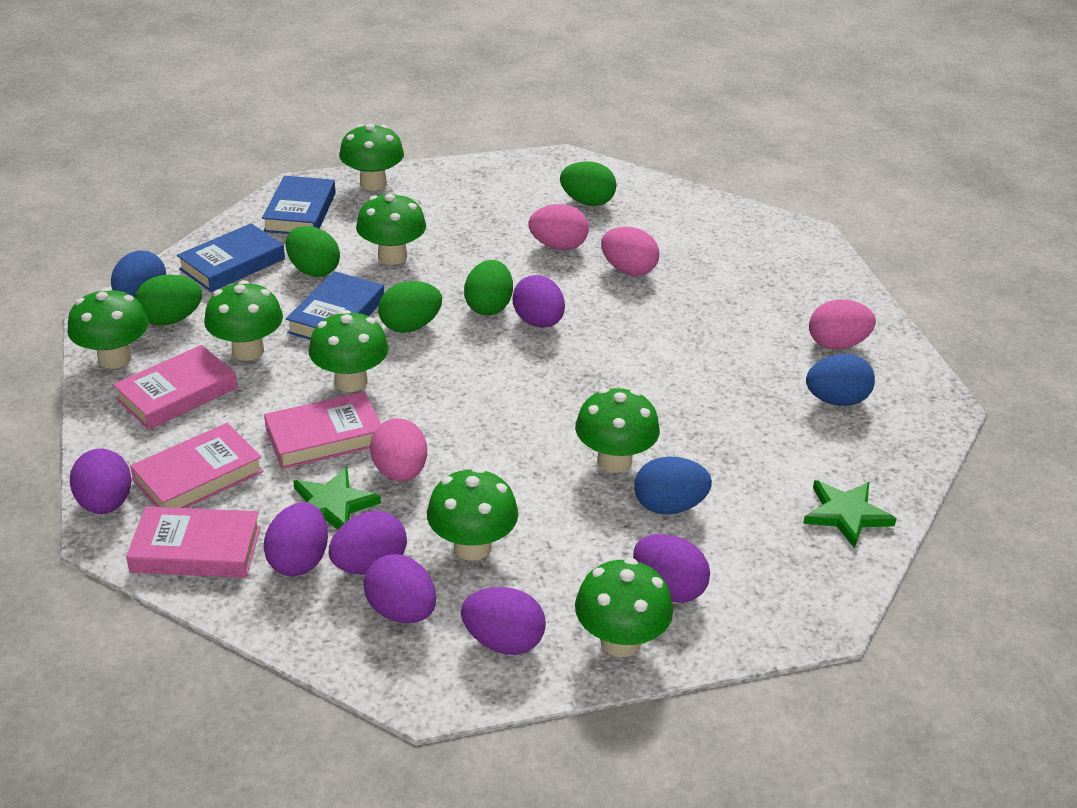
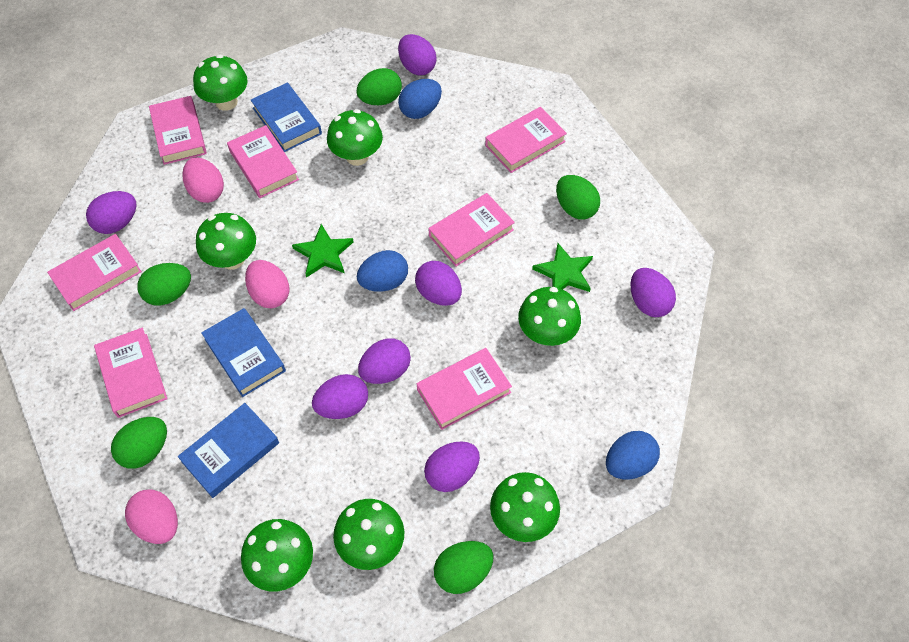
green mushroom: [67,287,149,369] [204,280,283,361] [309,310,389,392] [339,124,404,191] [356,192,426,265] [427,467,518,561] [575,388,660,473] [575,558,673,657] = 8 -> [193,55,248,111] [196,213,256,270] [241,519,313,592] [327,109,383,166] [333,499,404,570] [490,472,560,542] [518,287,581,346] = 7
pink book: [113,345,238,430] [126,506,261,578] [130,423,263,508] [264,392,381,469] = 4 -> [47,234,142,311] [94,328,167,418] [149,96,207,165] [227,125,299,198] [417,348,512,430] [429,193,515,266] [485,107,567,173] = 7
pink egg: [370,418,427,481] [528,204,589,250] [601,227,659,276] [809,300,876,350] = 4 -> [125,489,178,544] [182,157,224,203] [245,260,289,308] = 3

